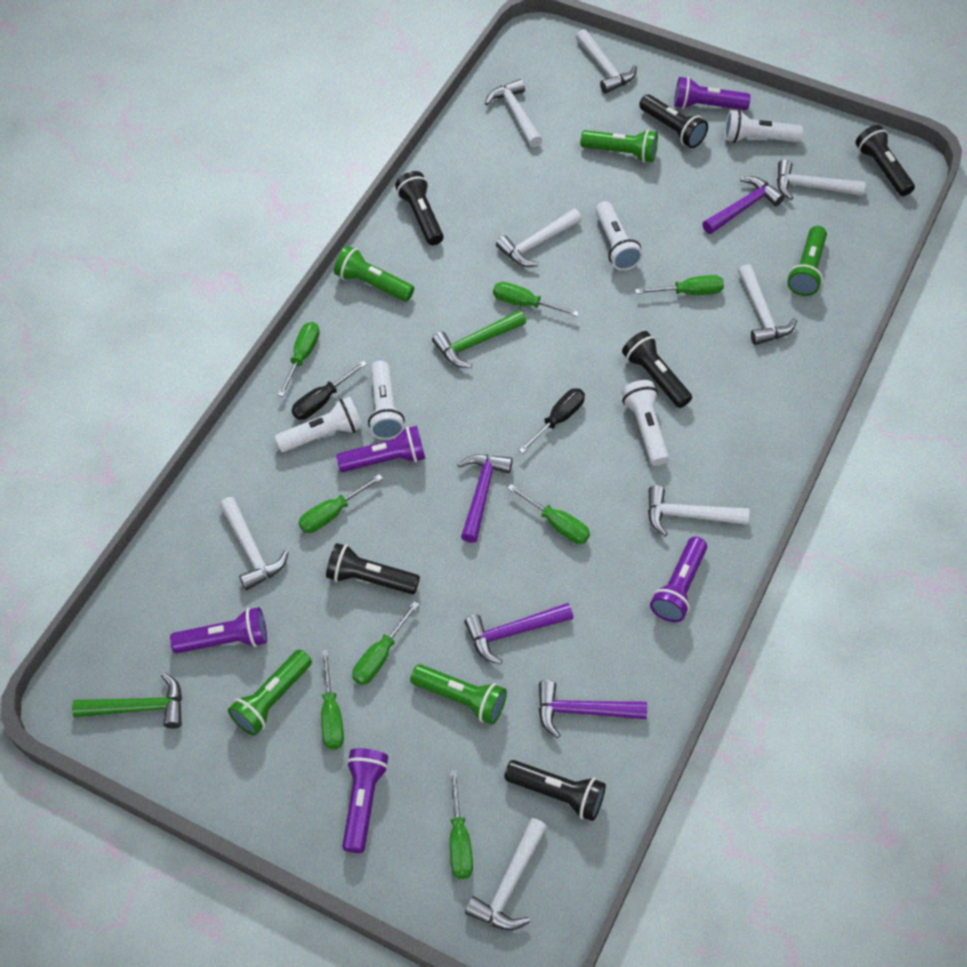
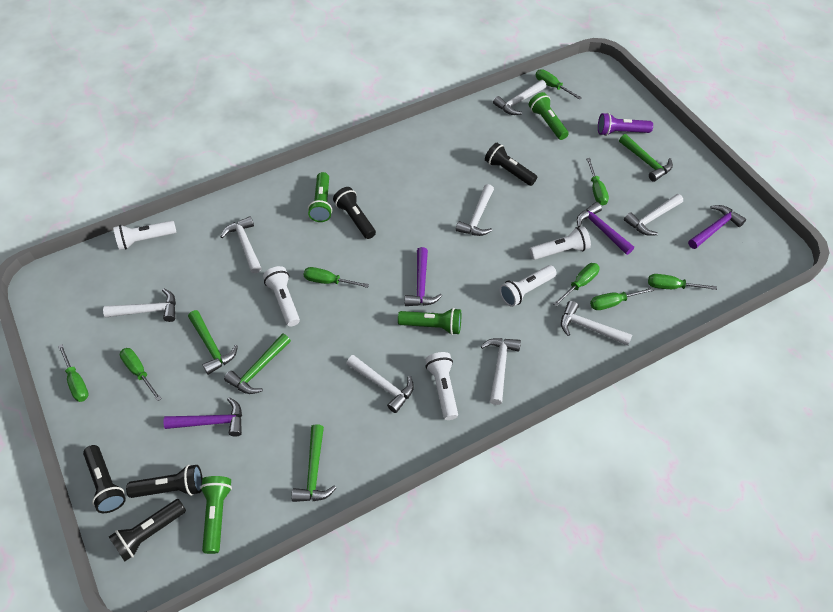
black flashlight: [326,543,420,594] [395,171,444,245] [504,760,606,821] [622,331,692,408] [639,94,708,148] [855,125,915,196] = 6 -> [83,445,126,513] [109,499,186,561] [126,465,203,498] [333,187,376,239] [485,143,537,186] = 5
black screwdriver: [292,360,367,420] [519,388,585,453] = 2 -> none = 0
green flashlight: [228,649,312,736] [334,246,414,301] [410,664,507,725] [580,130,658,163] [787,226,827,296] = 5 -> [200,476,232,554] [308,172,332,222] [398,308,461,335] [529,92,569,140] = 4
green hammer: [72,672,182,728] [432,310,526,368] = 2 -> [188,310,238,375] [224,333,291,394] [291,424,336,502] [619,134,673,182] = 4
purple flashlight: [170,607,267,653] [336,426,425,472] [342,748,388,853] [650,537,707,622] [674,77,751,110] = 5 -> [598,113,653,136] = 1

